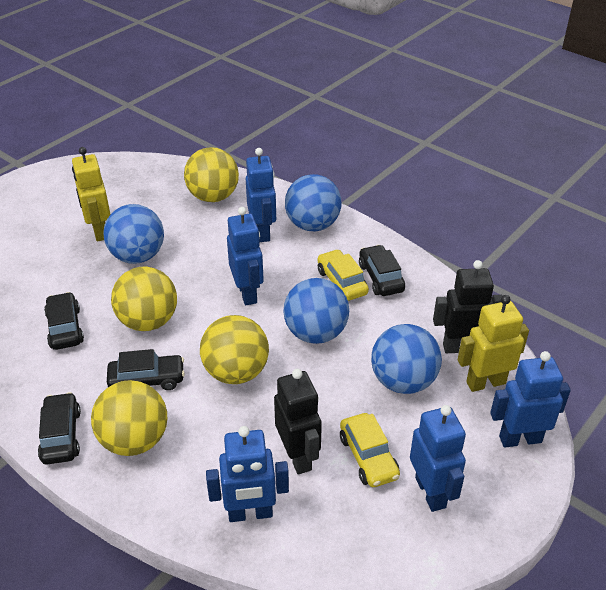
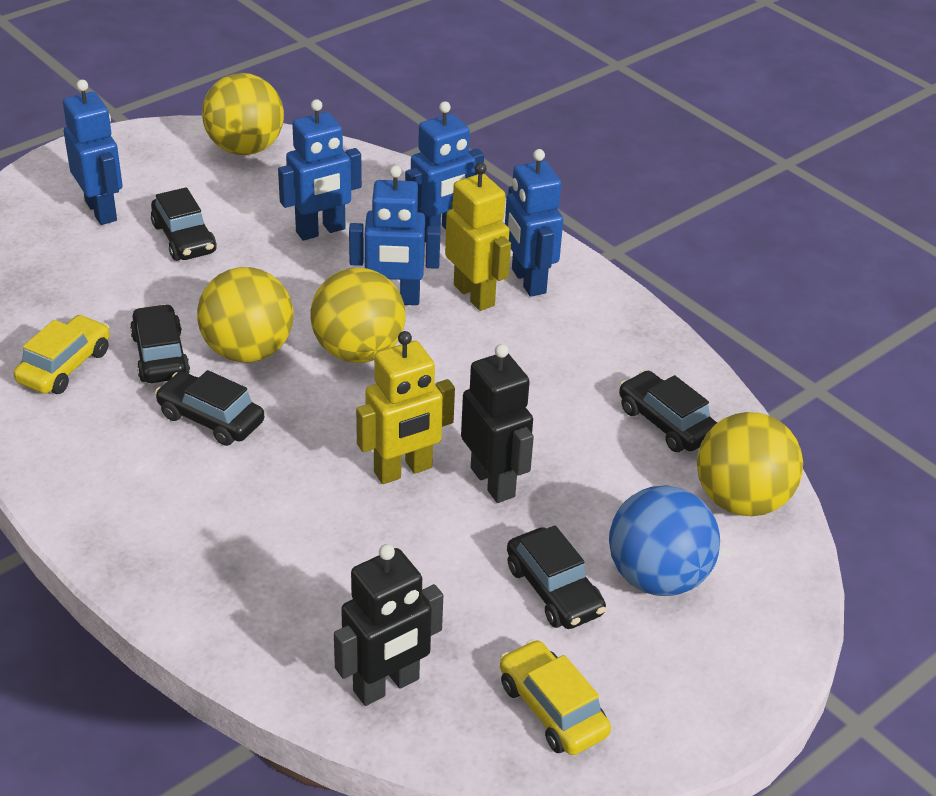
black car: [38,392,81,465] [44,292,84,350] [107,349,185,390] [359,245,405,296] = 4 -> [130,304,190,383] [151,187,217,261] [155,370,264,446] [507,526,606,629] [619,370,717,452] = 5
blue ball: [103,204,164,264] [283,278,349,344] [285,174,341,231] [371,324,442,394] = 4 -> [609,485,720,596] = 1

